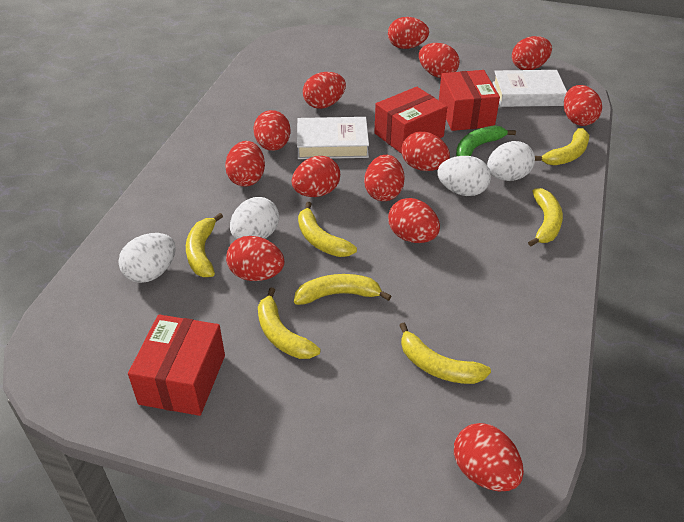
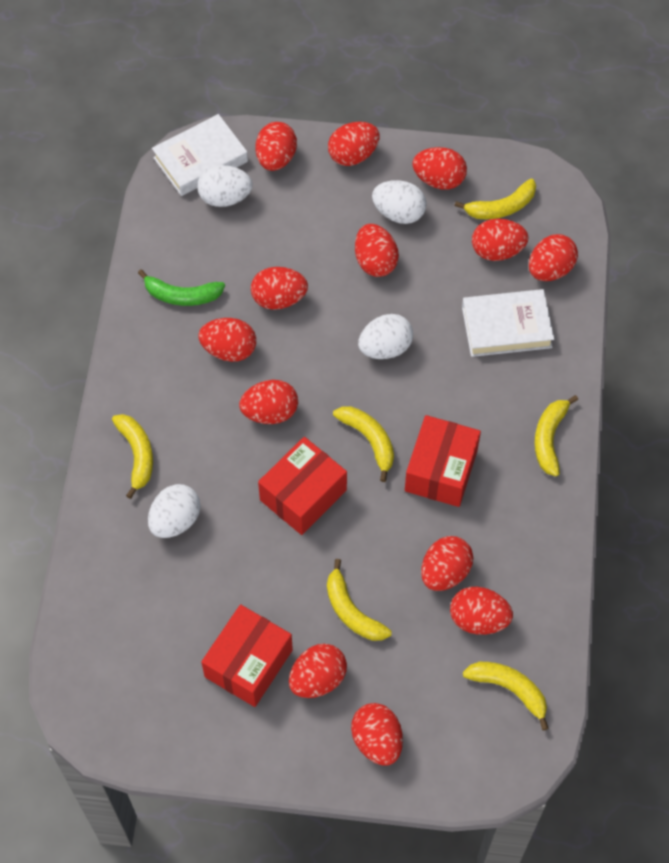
yellow banana: [186,213,223,277] [258,287,321,359] [294,274,391,305] [298,202,357,257] [399,323,491,384] [528,188,563,246] [535,128,589,165] = 7 -> [112,414,153,499] [327,559,392,641] [333,406,394,482] [454,179,536,219] [463,662,549,731] [534,395,578,476] = 6

